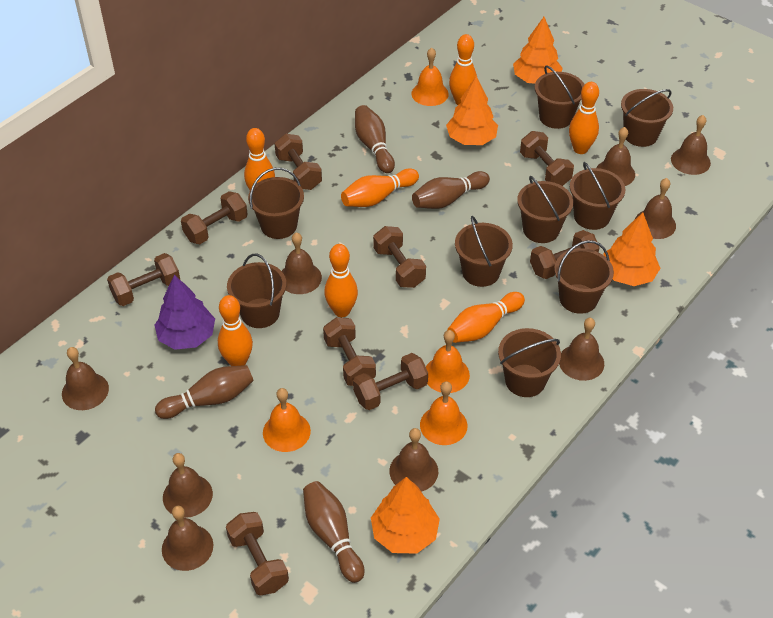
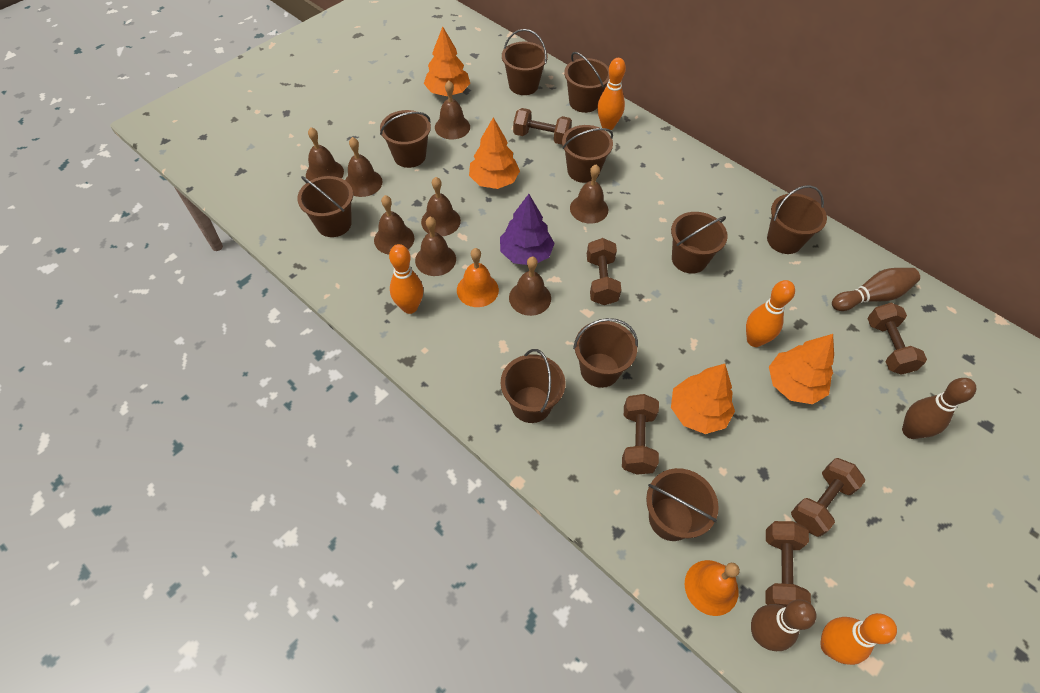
brown bell: [62,347,109,410] [162,506,213,571] [163,453,213,518] [282,232,322,294] [389,428,438,492] [559,318,604,381] [596,127,635,186] [635,178,676,239] [671,115,711,175] = 9 -> [306,127,344,181] [345,137,383,197] [374,195,414,255] [415,217,456,276] [421,177,461,236] [435,81,470,139] [509,257,551,316] [570,165,608,224] = 8
brown bowling pin: [155,365,254,419] [303,481,364,583] [355,105,395,173] [412,171,490,209] = 4 -> [751,599,816,651] [832,268,920,311] [902,378,976,439] = 3
brown bucket: [227,254,286,328] [248,168,304,239] [455,216,513,287] [498,328,561,397] [517,176,573,243] [535,65,585,129] [554,240,614,314] [570,162,625,230] [621,89,673,147] = 9 -> [297,176,353,237] [380,110,431,168] [501,349,565,423] [502,29,548,95] [562,125,613,183] [564,52,609,113] [573,318,638,388] [646,468,719,541] [671,212,728,274] [767,185,827,254] = 10
brown dumbbell: [107,253,180,306] [181,191,247,244] [226,512,289,595] [274,134,322,190] [323,317,376,386] [353,353,428,410] [373,226,426,288] [520,131,574,186] [530,230,600,279] = 9 -> [513,108,572,144] [587,238,621,305] [622,394,659,475] [766,521,811,607] [791,458,866,537] [867,303,927,375] = 6
orange bell: [263,388,311,452] [411,48,449,106] [420,381,467,445] [426,330,470,393] = 4 -> [457,248,499,307] [685,560,740,616] = 2
orange bowling pin: [218,295,253,366] [244,128,275,190] [324,244,358,317] [341,168,419,207] [447,292,525,343] [449,34,477,105] [569,82,599,154] = 7 -> [389,244,423,314] [597,58,626,130] [746,280,795,347] [820,613,897,665] = 4

